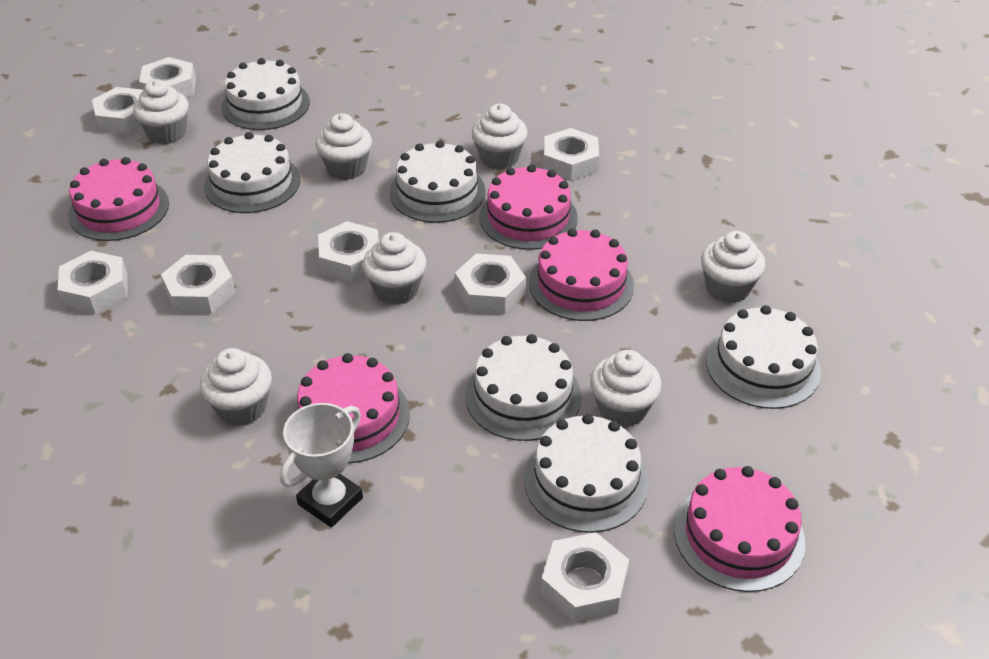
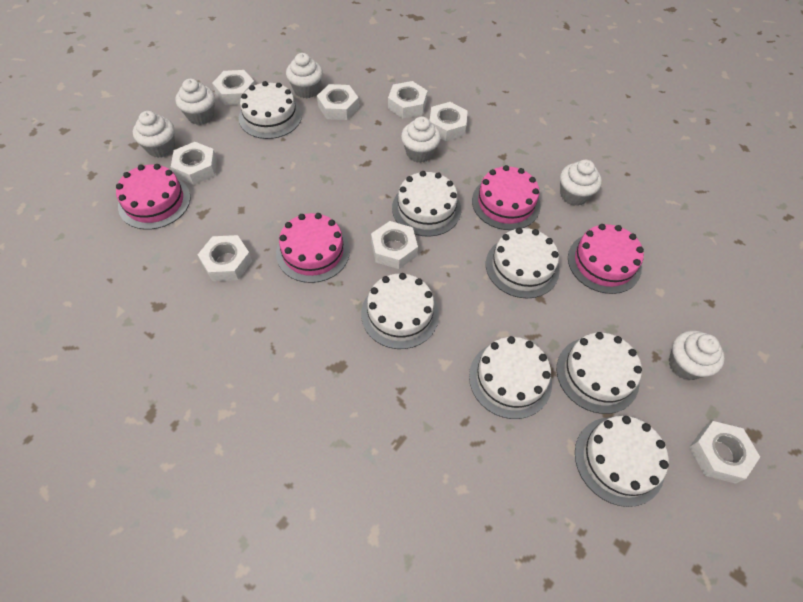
pink cake: [68,157,169,241] [292,353,410,463] [479,165,578,250] [529,229,634,321] [674,466,805,592] = 5 -> [116,164,190,230] [276,213,350,283] [472,165,541,230] [568,224,644,294] = 4
white cake: [204,132,300,213] [221,58,310,130] [390,141,486,223] [465,334,581,441] [524,414,649,533] [706,305,821,409] = 6 -> [239,81,302,139] [361,273,439,349] [392,171,461,237] [469,336,552,419] [486,228,560,299] [557,332,642,414] [575,416,669,507] = 7
white cupcake: [133,80,189,144] [200,348,272,426] [315,113,372,180] [363,232,427,305] [472,104,528,170] [590,350,662,427] [701,231,766,303] = 7 -> [133,111,175,158] [175,79,215,125] [286,53,323,99] [401,116,441,163] [560,160,602,206] [669,330,725,380] = 6
white trophy: [280,403,363,527] = 1 -> none = 0

